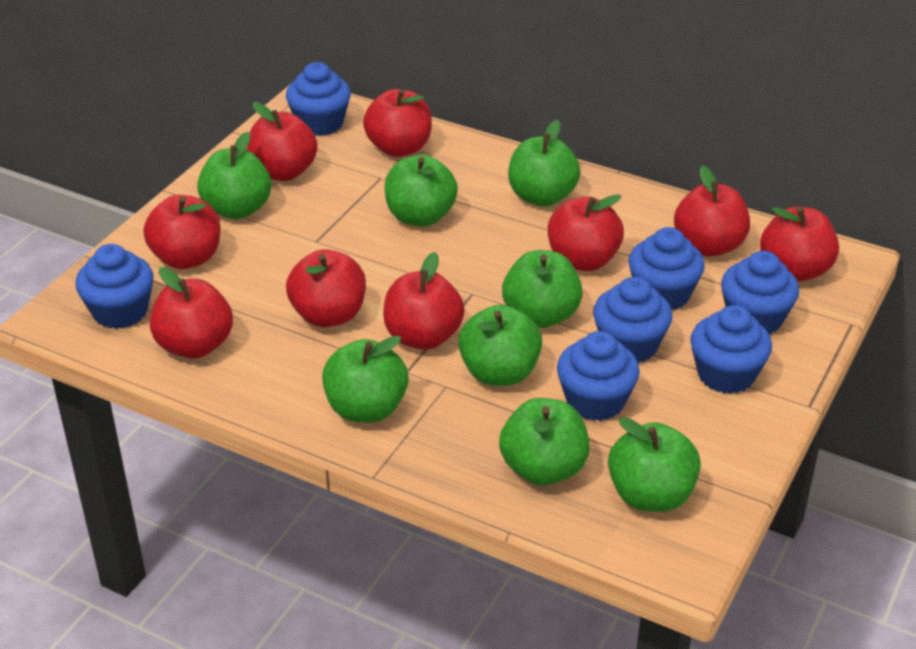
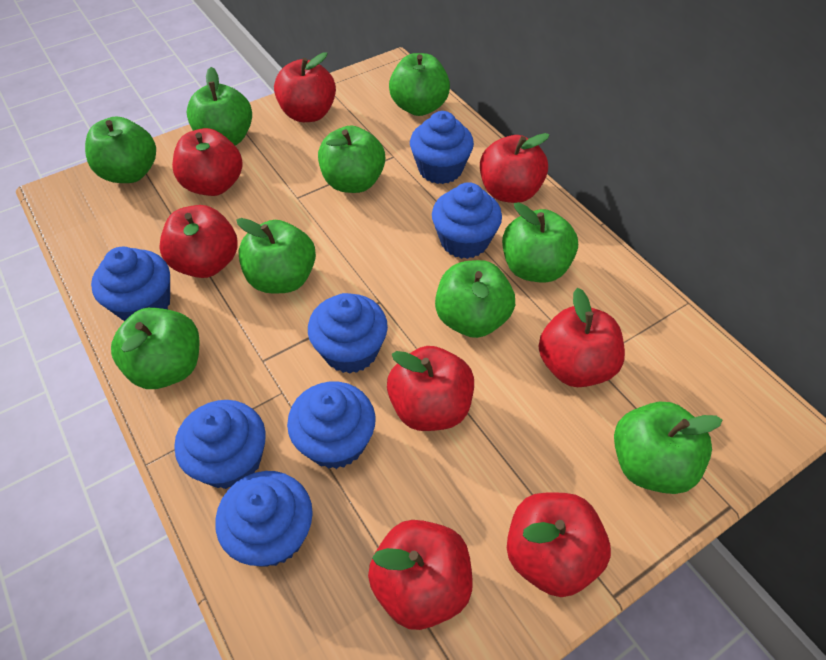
green apple: [197,132,271,219] [322,335,409,423] [385,155,458,227] [458,305,542,386] [499,398,590,485] [502,250,583,328] [508,120,581,206] [608,417,701,512] = 8 -> [85,116,156,183] [111,308,200,389] [187,67,252,145] [236,218,316,293] [318,125,385,193] [389,53,450,116] [435,260,515,338] [502,202,578,283] [614,401,722,494] = 9
red apple: [144,195,220,269] [150,267,233,359] [247,102,318,181] [286,249,366,327] [363,89,432,157] [383,252,465,350] [548,194,624,271] [674,166,750,257] [760,206,839,282] = 9 -> [159,205,238,278] [172,128,243,196] [274,52,336,122] [368,520,473,630] [387,346,474,431] [480,133,549,203] [507,493,611,597] [538,288,625,387] = 8

